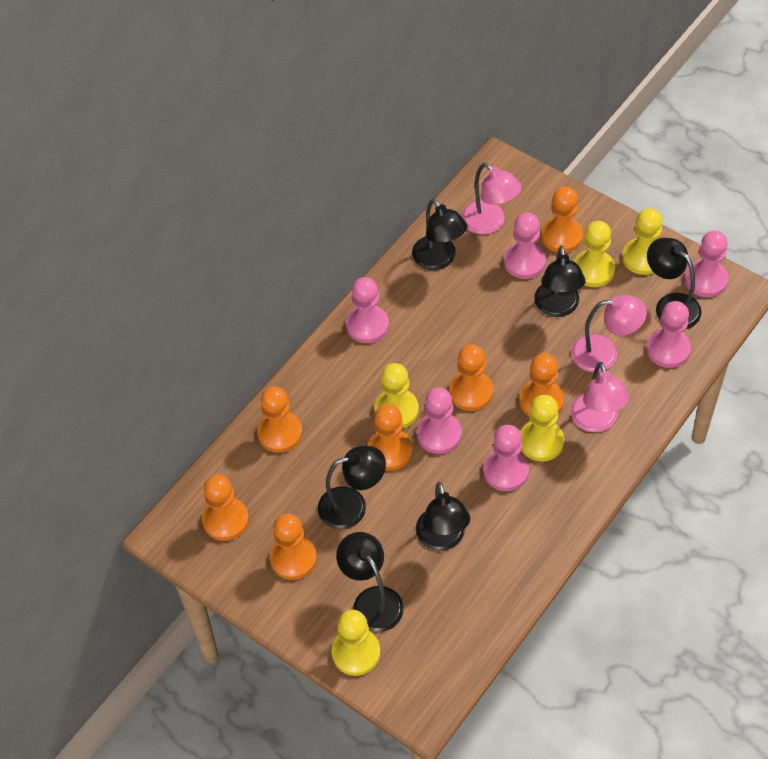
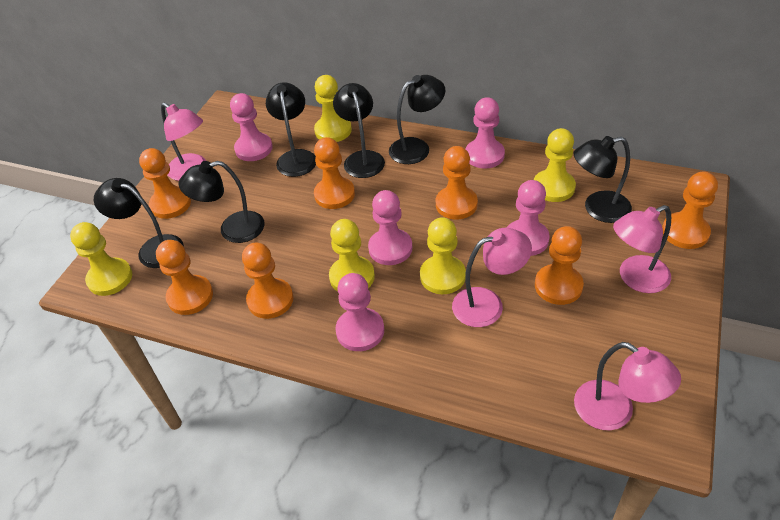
pink lamp: [461,163,522,235] [570,362,630,432] [571,295,647,372] = 3 -> [161,102,206,181] [452,228,532,327] [574,342,681,430] [613,205,671,293] = 4
pink pawn: [346,277,389,343] [417,387,462,454] [483,425,529,491] [504,213,546,279] [646,301,691,368] [685,231,728,297] = 6 -> [230,93,273,161] [335,273,384,351] [368,190,412,265] [466,97,505,169] [507,180,550,256] = 5

